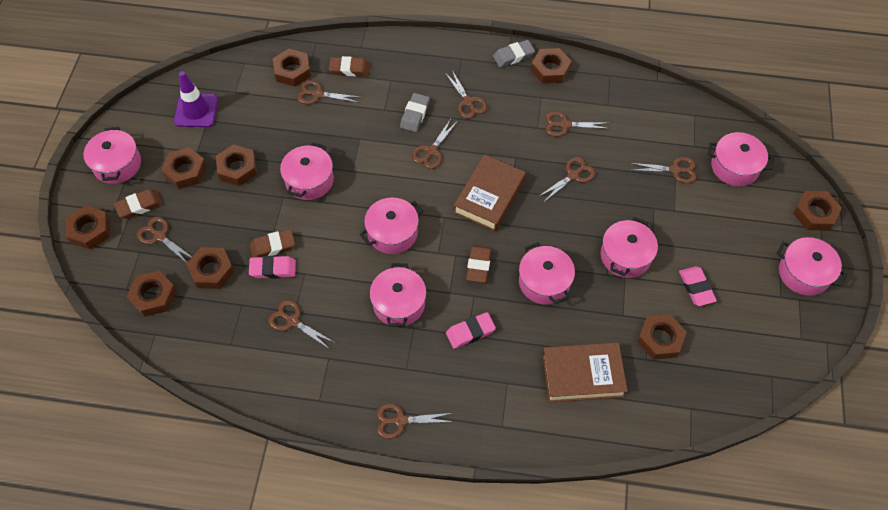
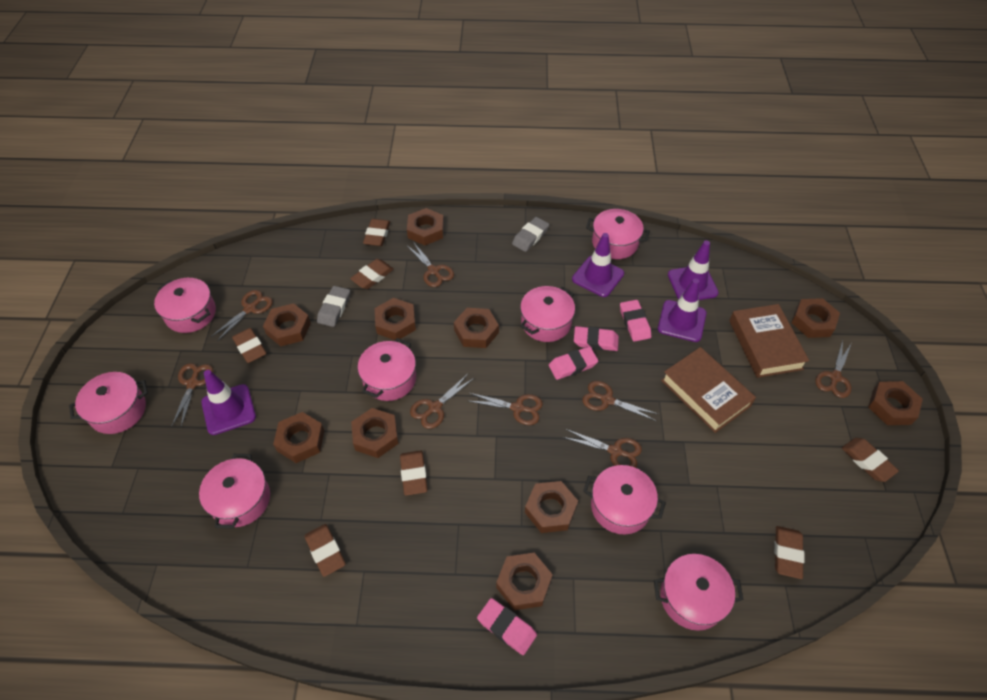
brown eraser: [114,189,163,219] [250,229,295,258] [329,56,370,76] [466,245,491,283] = 4 -> [232,328,267,363] [304,524,346,577] [350,259,394,289] [363,219,390,246] [400,451,428,496] [774,526,804,579] [842,438,899,482] = 7
brown nut: [66,206,110,249] [127,271,177,317] [161,147,207,189] [186,247,235,289] [216,144,257,186] [273,49,311,87] [531,48,572,84] [637,314,687,360] [793,191,842,231] = 9 -> [263,303,311,346] [273,412,324,463] [351,408,399,458] [375,298,416,340] [407,208,444,245] [454,308,499,348] [496,553,553,610] [525,481,578,533] [791,298,840,338] [868,381,923,425] = 10
brown scissors: [137,217,192,263] [268,300,335,348] [297,81,360,104] [376,404,454,439] [412,119,457,169] [445,70,487,119] [538,157,595,203] [545,112,610,137] [630,157,697,183] = 9 -> [171,363,213,427] [211,290,273,341] [408,243,454,287] [410,374,474,429] [469,393,543,425] [563,429,642,468] [582,381,658,421] [815,340,852,398] = 8
pink eraser: [249,256,296,279] [446,312,496,349] [679,266,717,306] = 3 -> [477,598,537,655] [549,347,598,380] [574,326,619,351] [620,300,651,342] = 4
purple traffic cone: [174,71,218,127] = 1 -> [201,370,256,435] [572,233,624,297] [658,278,706,342] [668,240,719,300] = 4

